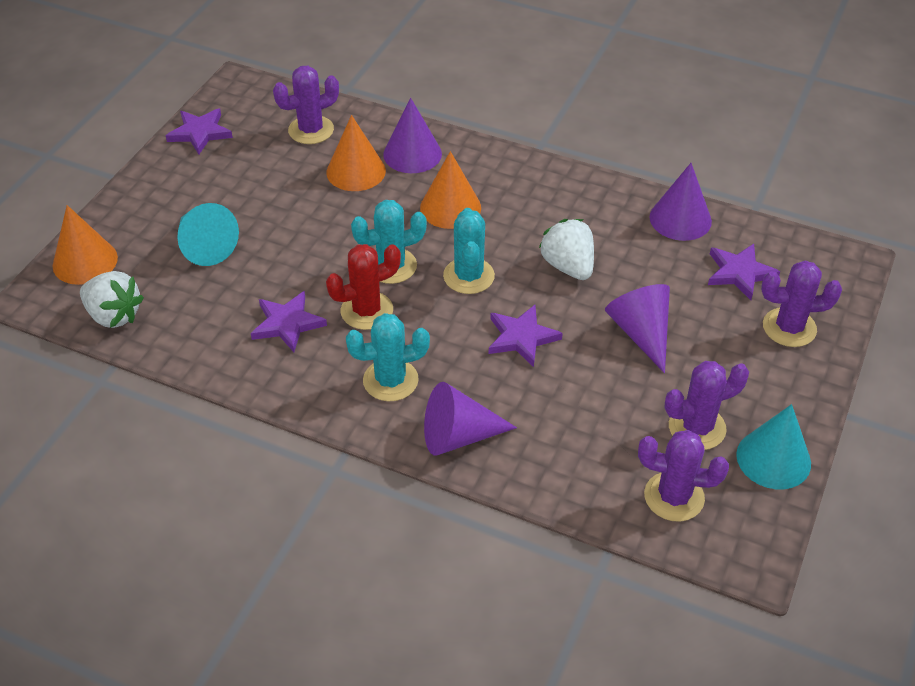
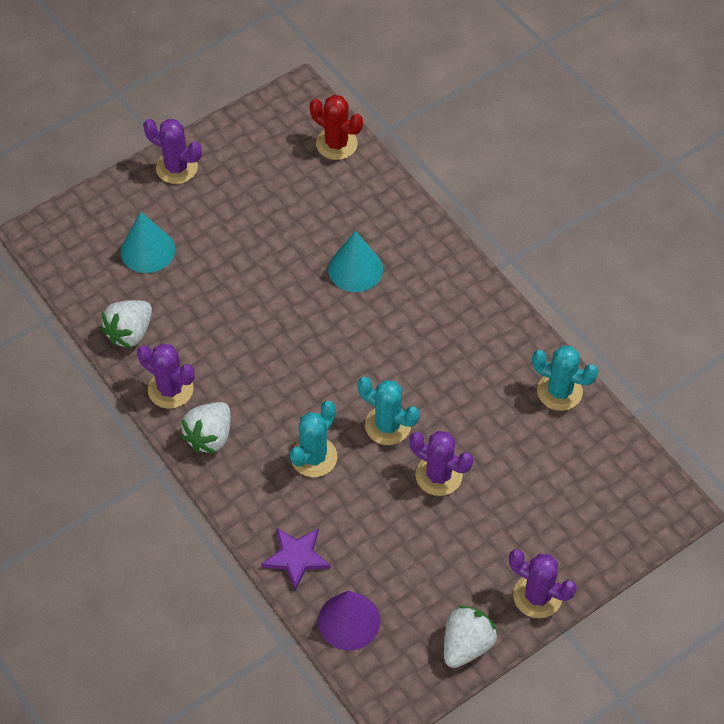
orange cone: [52,205,118,285] [326,115,386,191] [420,151,481,229] = 3 -> none = 0
purple cone: [383,98,442,173] [424,382,517,456] [605,284,670,373] [649,163,712,241] = 4 -> [318,591,380,651] = 1
purple star: [166,108,233,154] [251,291,327,352] [489,305,563,367] [708,244,780,300] = 4 -> [261,527,331,591] = 1
white strawberry: [80,271,144,328] [539,219,594,280] = 2 -> [101,300,152,348] [180,402,230,454] [444,605,498,668] = 3

